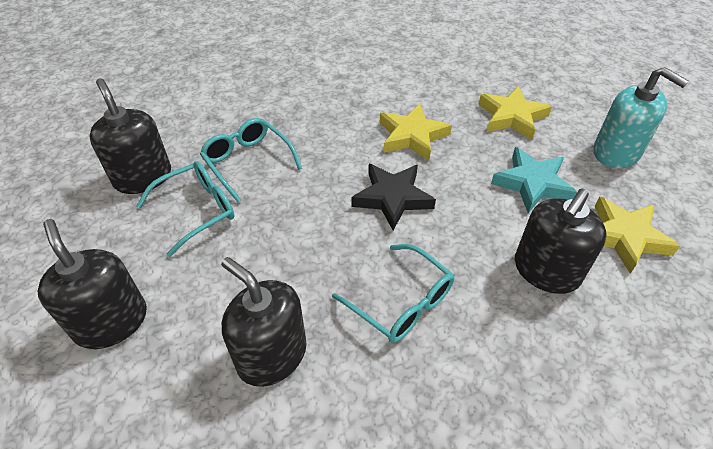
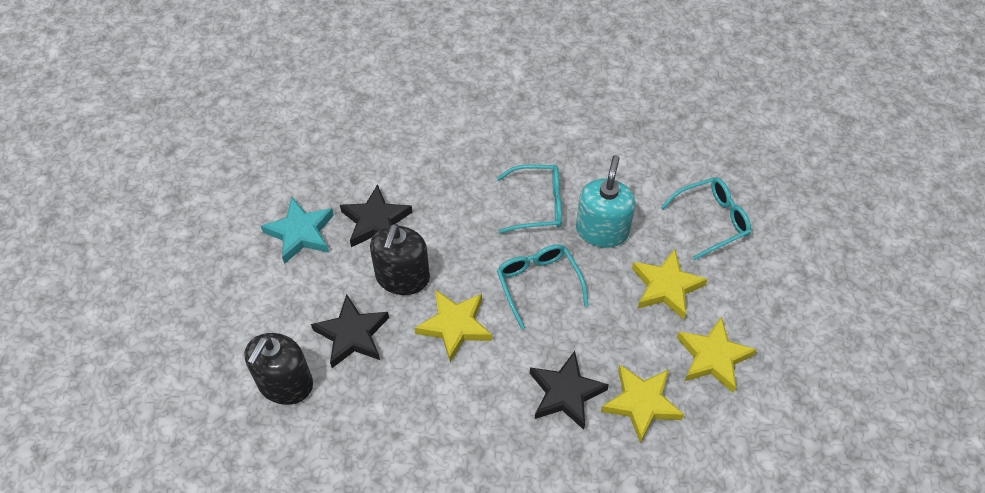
black soap dispenser: [37,219,147,349] [89,78,171,194] [221,257,307,387] [515,189,607,294] = 4 -> [244,333,313,405] [370,224,430,295] = 2
black star: [352,164,436,230] = 1 -> [311,294,389,368] [340,184,413,247] [530,351,609,430] = 3
yellow star: [380,104,452,160] [478,86,552,140] [595,197,680,274] = 3 -> [414,290,492,362] [601,365,684,443] [632,249,708,319] [677,316,757,393] = 4

